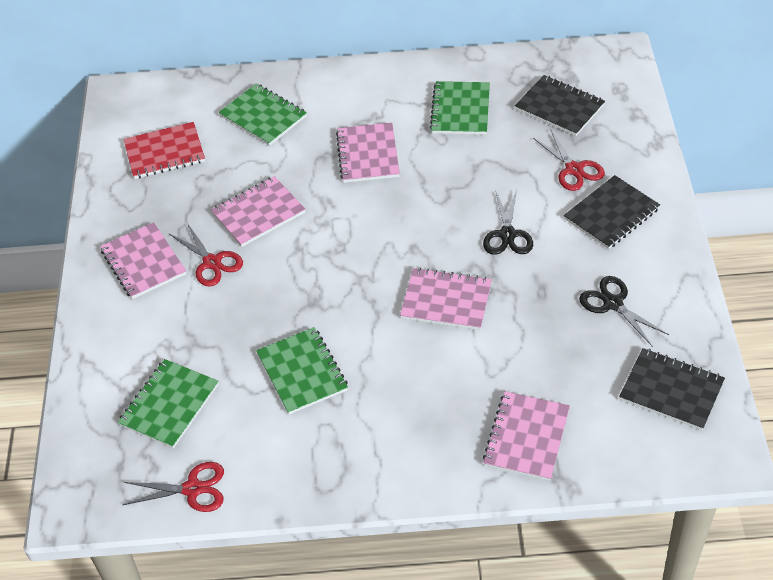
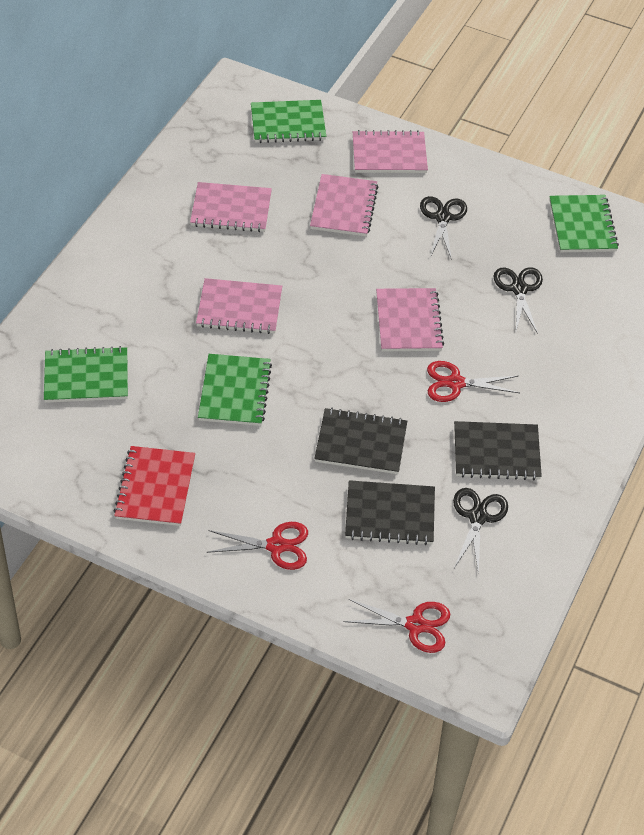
black scissors: [483,189,533,255] [579,276,669,346] = 2 -> [420,196,467,260] [453,488,508,575] [494,267,543,334] = 3

